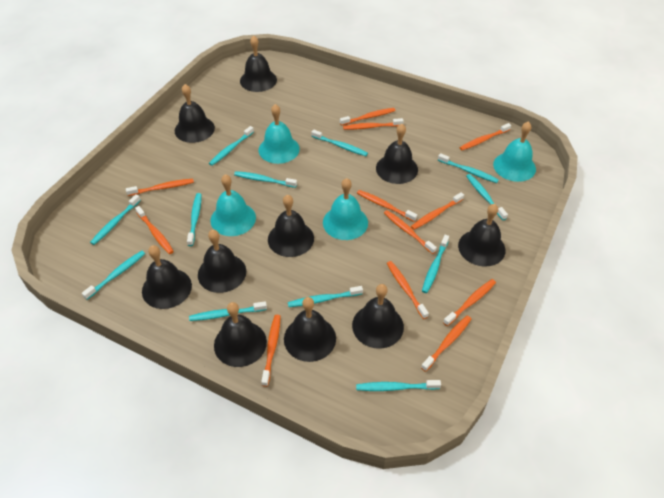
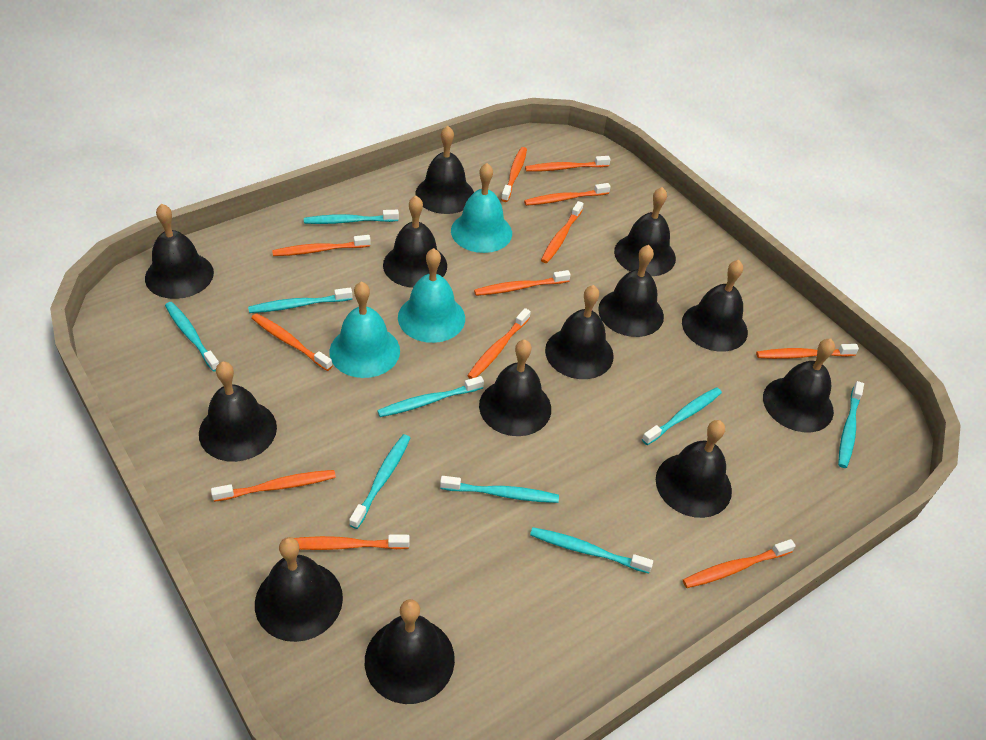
black bell: [142,245,192,309] [175,84,215,143] [198,229,246,293] [214,302,267,367] [240,35,277,92] [268,195,314,257] [284,297,336,362] [352,284,404,349] [376,124,418,184] [458,204,506,266] = 10 -> [145,204,214,299] [199,361,277,462] [255,537,343,642] [365,599,455,704] [383,196,447,288] [415,126,474,214] [479,339,551,436] [545,285,614,379] [598,245,664,337] [614,187,676,276] [656,420,732,518] [682,260,748,352] [763,339,835,432] = 13
turquoise bell: [211,174,256,236] [259,104,300,164] [323,178,368,240] [493,121,536,182] = 4 -> [329,282,400,378] [398,248,465,343] [451,163,512,253] = 3
turquoise toothbrush: [82,251,145,300] [90,194,141,245] [187,193,202,246] [189,301,267,321] [209,126,254,166] [234,171,297,188] [288,286,363,307] [311,130,368,156] [356,380,441,391] [422,235,449,293] [438,153,499,183] [466,174,508,220] = 12 -> [165,302,219,372] [248,288,352,313] [304,210,399,224] [349,434,410,529] [377,376,484,417] [440,476,559,503] [530,527,653,573] [642,387,722,445] [838,381,864,468] = 9

